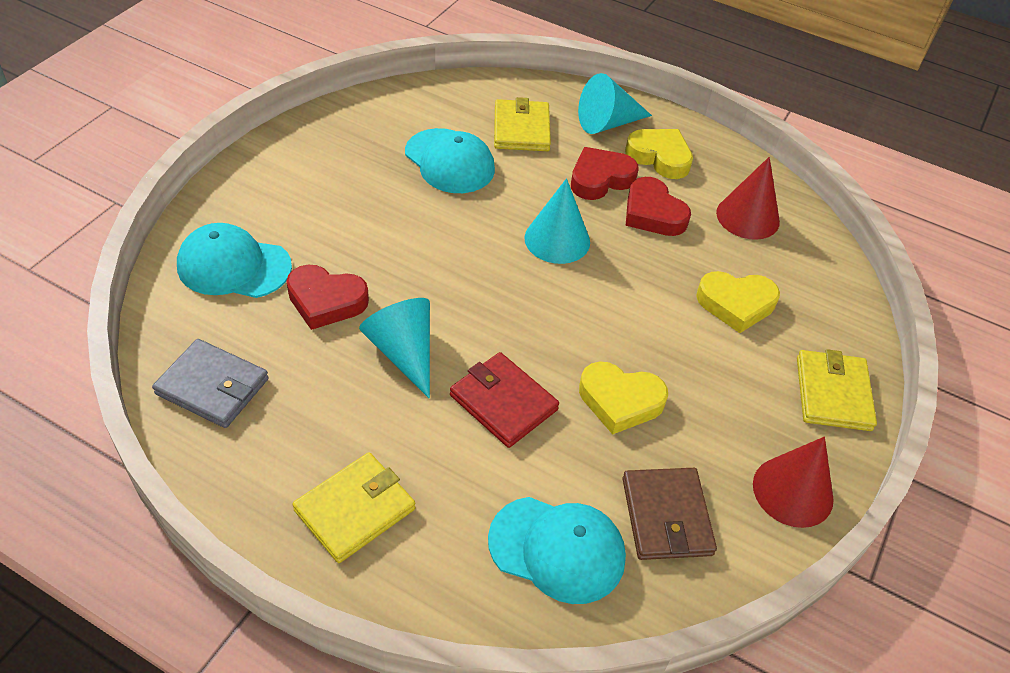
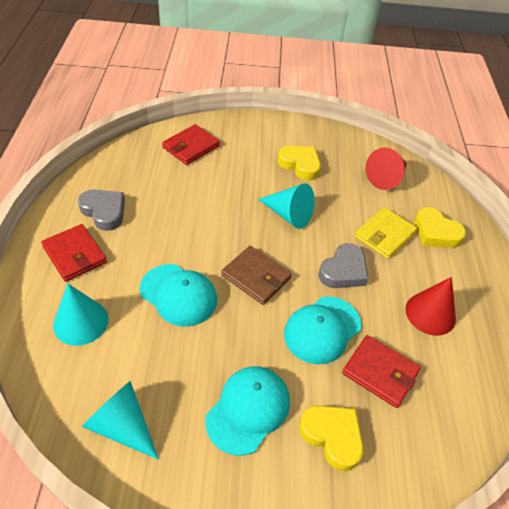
grey heart: none = 0 -> [78,190,125,231] [319,243,368,288] = 2
grey wallet: [152,339,269,428] = 1 -> none = 0
red heart: [286,265,369,330] [571,147,639,200] [626,177,691,236] = 3 -> none = 0
red wallet: [450,352,559,448] = 1 -> [41,224,107,282] [162,124,220,165] [342,335,421,408] = 3
yellow wallet: [292,452,415,563] [494,97,551,151] [797,349,877,431] = 3 -> [354,207,417,259] = 1

